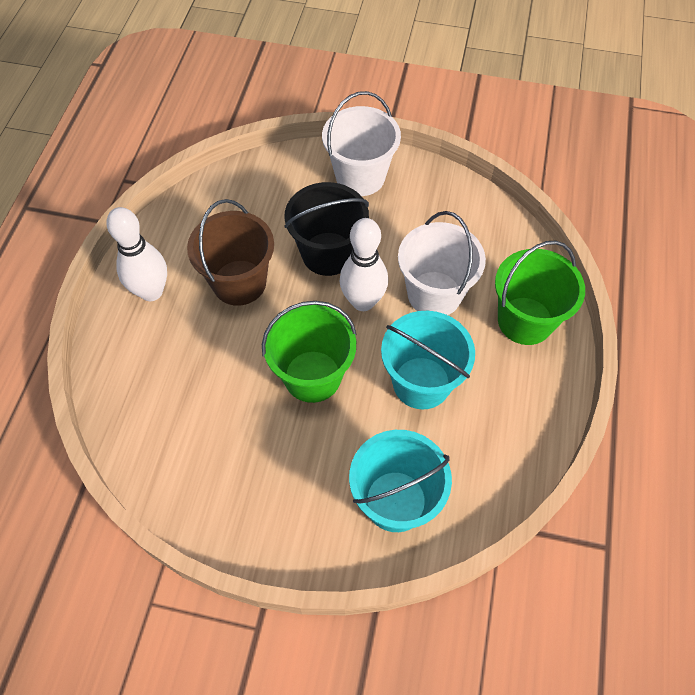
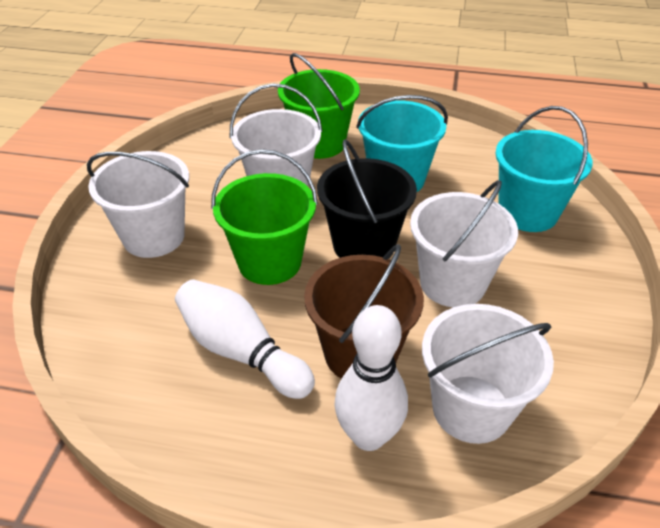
white bucket: [322,91,401,196] [398,211,486,315] = 2 -> [87,151,189,258] [230,83,323,186] [410,180,518,307] [422,304,554,444] = 4

